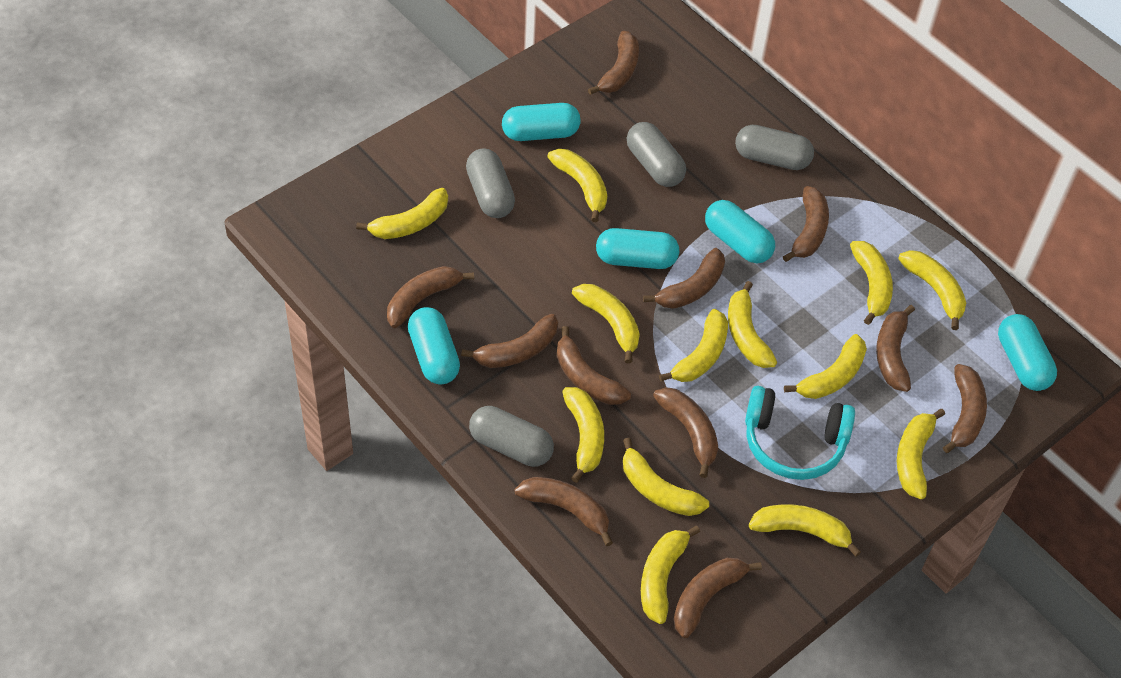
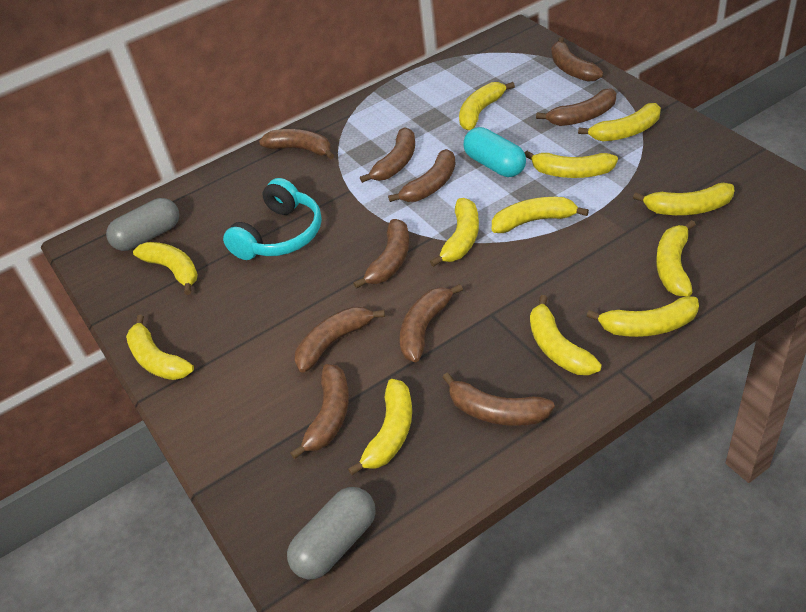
brown banana: [387,266,474,328] [461,314,558,368] [515,477,613,546] [557,326,631,405] [588,31,639,95] [643,248,725,309] [653,387,718,478] [674,558,762,638] [783,186,829,262] [876,305,915,392] [943,364,987,453] = 11 -> [259,129,334,159] [290,364,349,459] [295,307,385,373] [353,219,409,289] [360,127,415,183] [388,149,456,202] [400,284,463,362] [442,373,555,426] [536,89,616,126] [551,37,603,82] = 10
grey capsule: [466,149,515,218] [469,406,554,467] [627,122,686,187] [735,125,814,170] = 4 -> [106,198,179,251] [287,487,376,579] = 2
turquoise capsule: [408,307,460,385] [502,103,580,141] [596,228,679,269] [705,200,775,263] [998,314,1057,391] = 5 -> [464,127,526,177] = 1
yellow banana: [356,188,448,239] [547,149,607,222] [562,387,604,483] [572,284,640,364] [623,438,709,516] [641,526,700,624] [659,309,728,382] [728,281,777,368] [748,504,861,557] [784,334,867,399] [850,241,893,325] [897,409,945,499] [898,250,966,330] = 13 -> [126,315,194,380] [133,242,198,295] [348,379,412,475] [430,198,479,267] [459,82,515,130] [492,197,589,233] [525,151,618,178] [530,295,602,375] [578,103,661,141] [587,296,699,337] [633,183,734,215] [656,220,696,296] = 12

